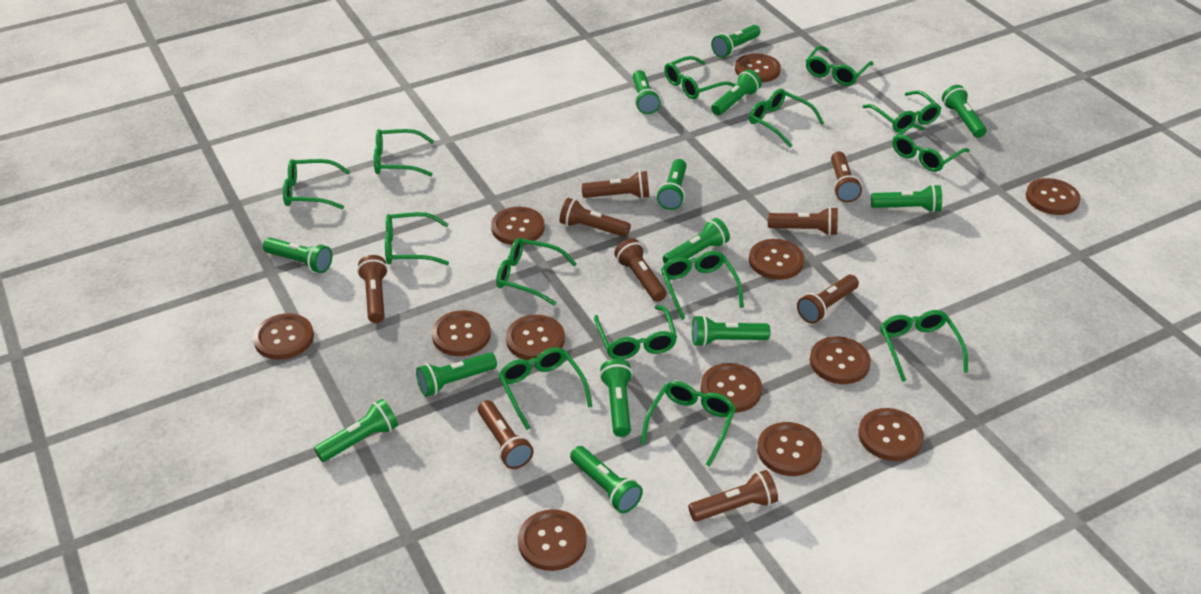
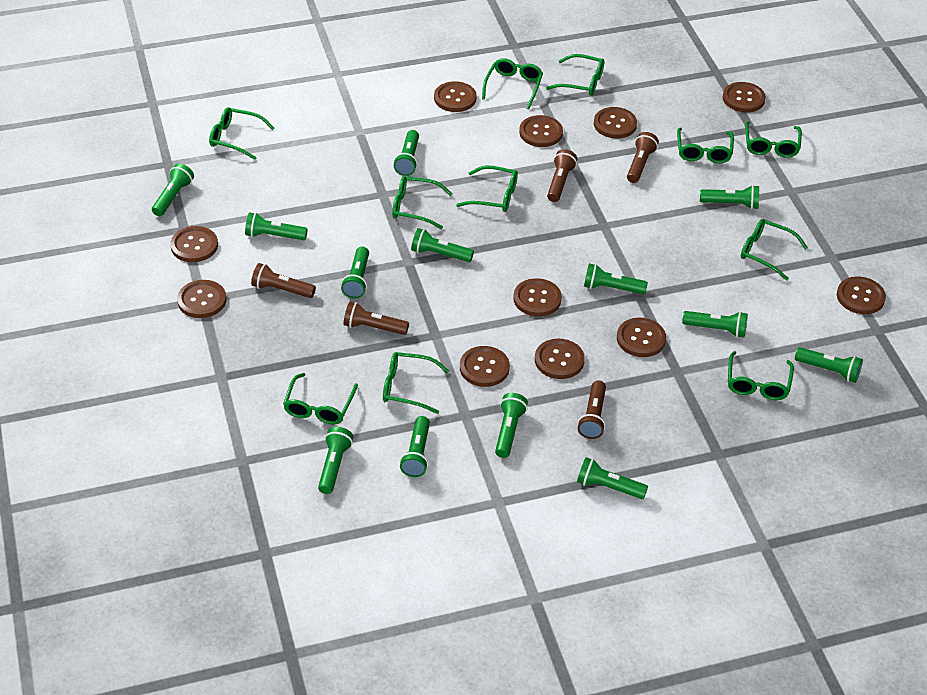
brown button: [253,313,314,360] [432,310,491,356] [491,207,545,245] [506,315,565,360] [518,509,587,571] [700,363,762,413] [735,53,781,83] [749,239,805,280] [757,422,822,476] [810,336,871,384] [858,408,924,461] [1026,178,1081,215] = 12 -> [170,226,218,262] [177,280,226,318] [434,81,477,112] [460,346,510,387] [513,278,562,316] [519,115,563,147] [535,339,585,379] [594,107,637,139] [617,318,666,357] [723,82,766,112] [837,277,886,314] = 11
brown flashlight: [357,255,388,323] [478,400,534,469] [560,198,631,237] [581,171,649,199] [614,238,667,302] [688,470,778,522] [768,207,838,236] [797,275,859,324] [831,151,862,202] = 9 -> [251,263,316,298] [343,302,409,335] [547,149,578,202] [578,380,606,439] [627,132,659,183] = 5
green glasses: [283,159,351,209] [374,129,434,176] [385,212,449,265] [496,238,577,306] [499,347,593,430] [594,305,677,359] [641,381,736,467] [661,251,744,320] [664,56,736,99] [749,89,824,148] [806,46,873,86] [863,90,941,132] [880,310,968,382] [892,124,970,172] = 14 -> [209,107,274,160] [283,373,358,425] [383,352,449,414] [392,176,452,229] [456,165,518,212] [482,58,543,109] [546,54,604,96] [677,128,734,163] [728,351,794,400] [741,219,808,280] [745,121,802,158] = 11

